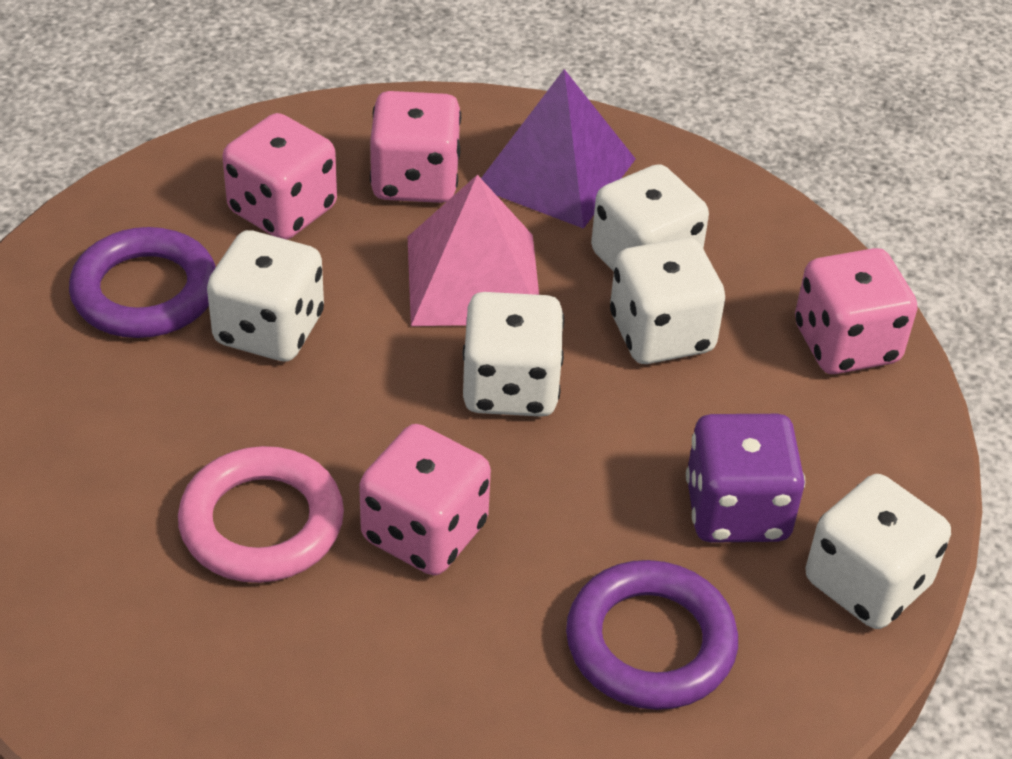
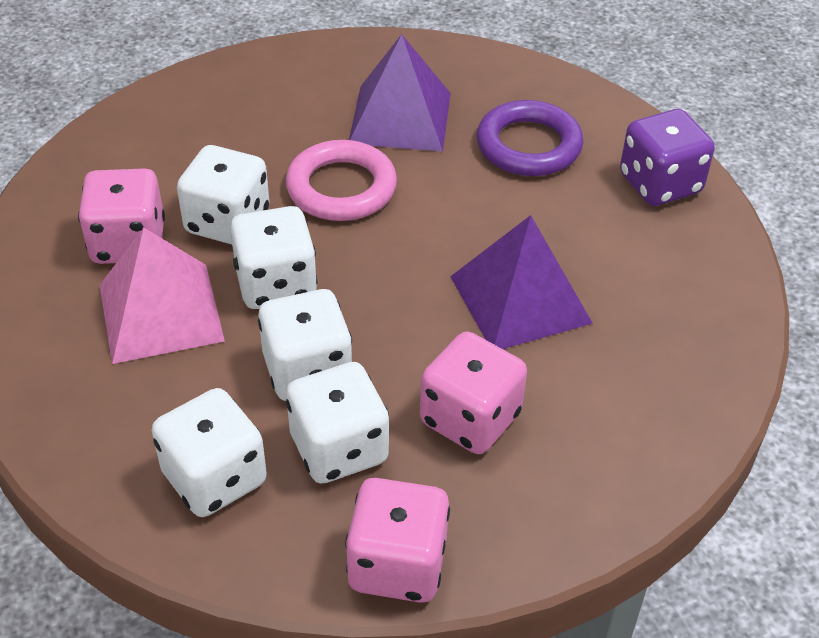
pink dice: [222,113,337,240] [359,424,491,575] [370,91,461,203] [795,248,917,374] = 4 -> [78,168,165,264] [345,478,450,603] [420,332,527,454] = 3
purple pyramid: [481,69,636,229] = 1 -> [349,34,451,152] [450,215,593,349] = 2
purple ring: [69,227,216,338] [566,560,738,710] = 2 -> [477,100,583,176] = 1

